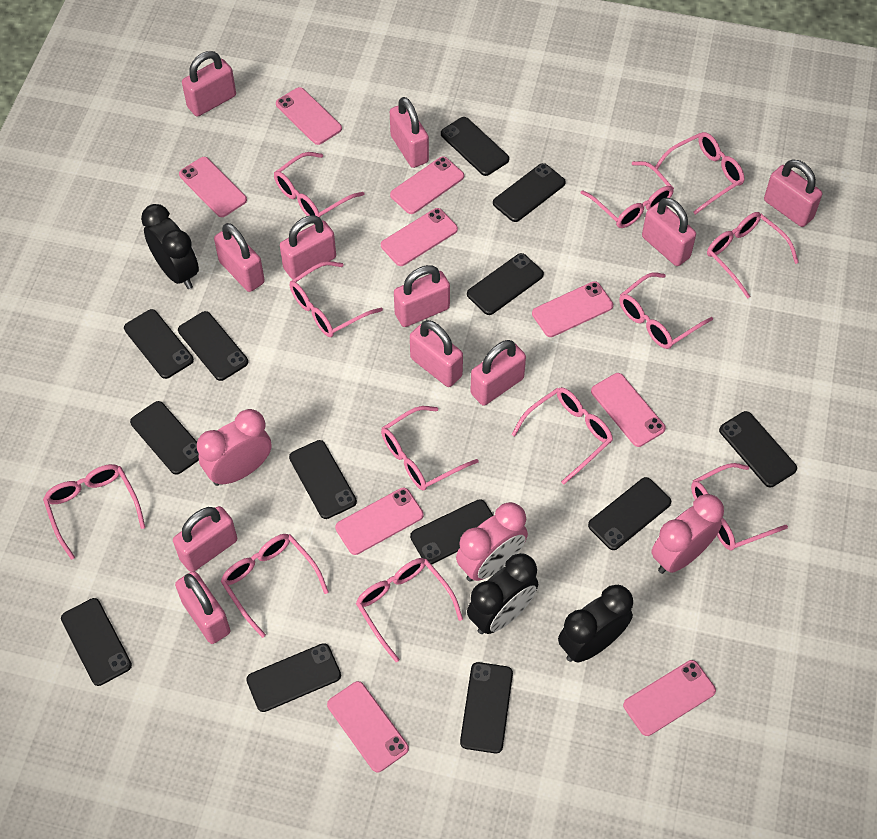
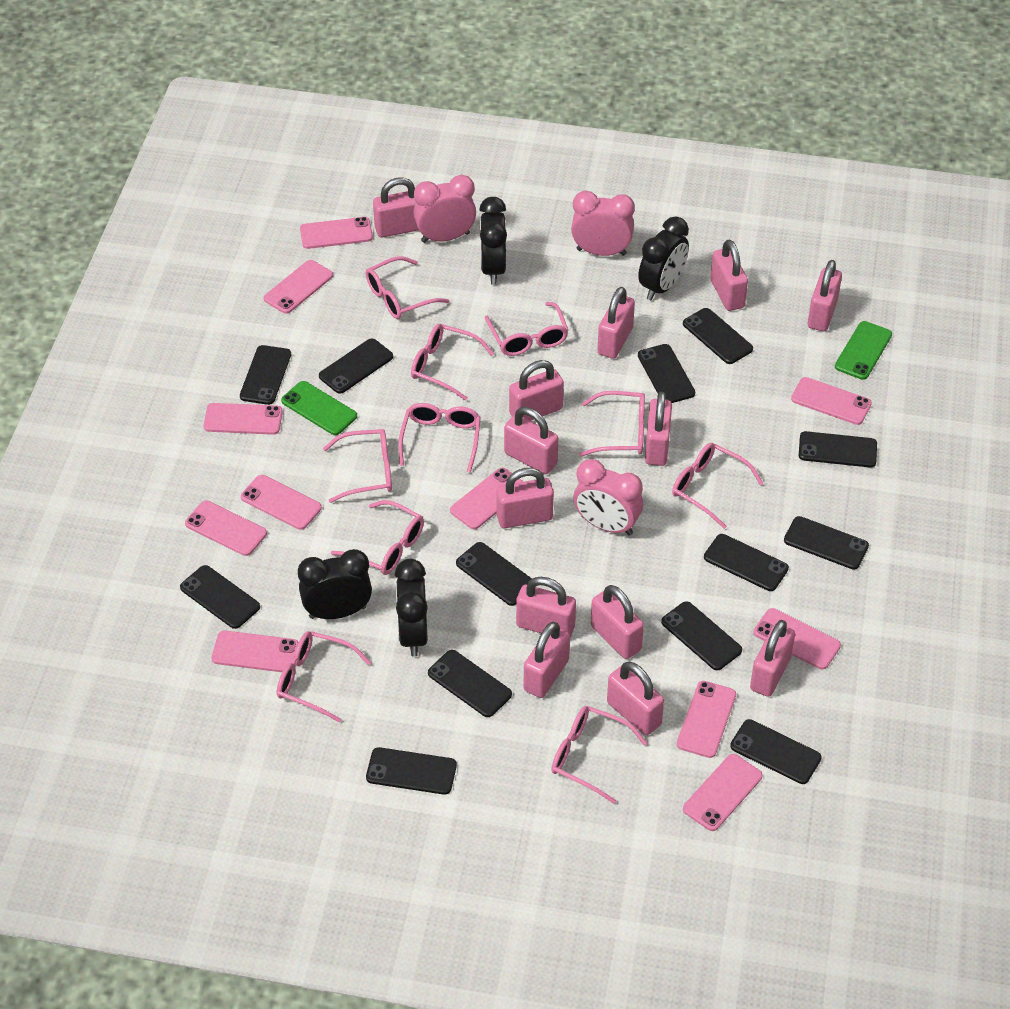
black clock: [141,204,199,289] [467,553,538,634] [558,585,633,662] = 3 -> [298,549,372,619] [395,559,428,657] [479,197,507,285] [638,216,689,300] = 4
green phone: none = 0 -> [281,381,357,435] [835,321,892,380] = 2
pink glasses: [43,464,145,560] [220,534,328,638] [274,152,364,217] [290,261,383,337] [356,558,463,662] [381,406,479,490] [511,387,613,485] [581,161,674,228] [619,272,713,349] [655,132,745,215] [691,463,788,550] [707,212,799,299] = 12 -> [277,631,371,723] [323,429,392,503] [331,500,424,575] [366,256,450,319] [398,403,481,473] [411,324,494,401] [485,302,569,356] [551,706,647,804] [579,391,645,457] [672,443,764,529] = 10
pink padlock: [173,506,237,572] [175,571,231,644] [182,51,236,117] [214,223,265,292] [280,215,336,279] [390,97,429,168] [394,265,450,327] [410,320,463,387] [470,340,526,406] [642,198,696,266] [764,159,822,227] = 11 -> [373,177,419,238] [496,468,554,528] [504,407,558,474] [509,360,564,421] [516,577,576,637] [524,621,570,698] [591,585,644,659] [597,287,635,359] [607,662,664,735] [645,392,672,466] [710,240,748,311] [750,620,795,697] [808,260,842,331] = 13
pink phone: [179,157,247,217] [276,87,342,145] [327,681,409,772] [335,488,424,555] [381,208,458,266] [390,157,464,214] [532,281,613,337] [591,373,666,447] [623,660,716,736] = 9 -> [185,501,267,556] [203,403,283,435] [212,631,299,672] [241,475,322,530] [264,260,333,314] [300,217,373,249] [450,468,524,529] [677,681,736,758] [683,754,763,831] [753,608,841,669] [791,377,872,425] = 11

